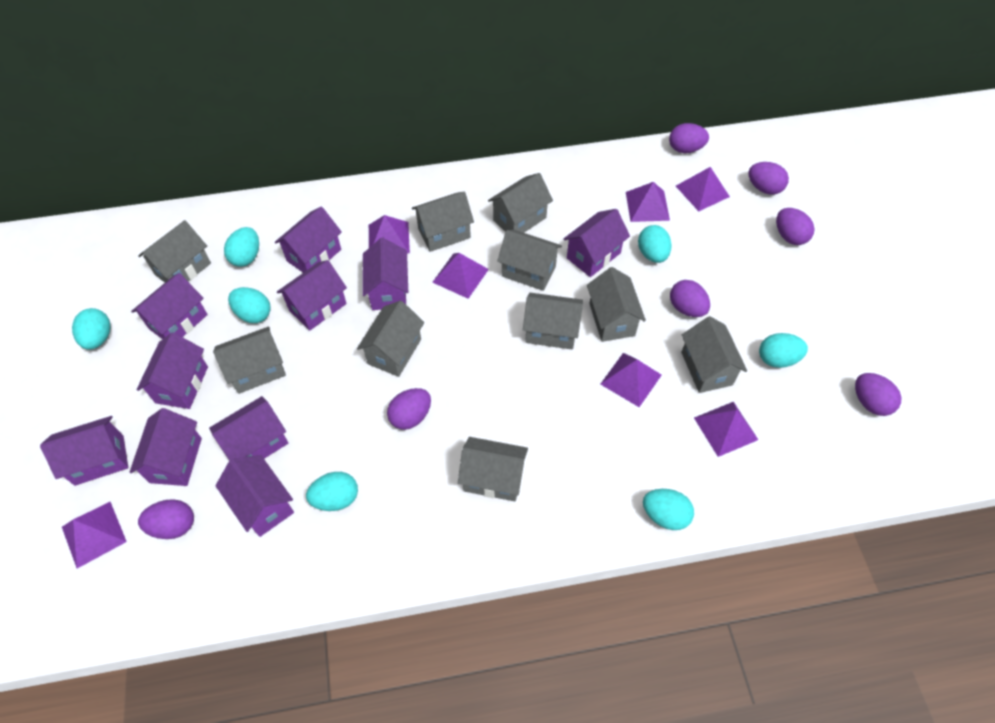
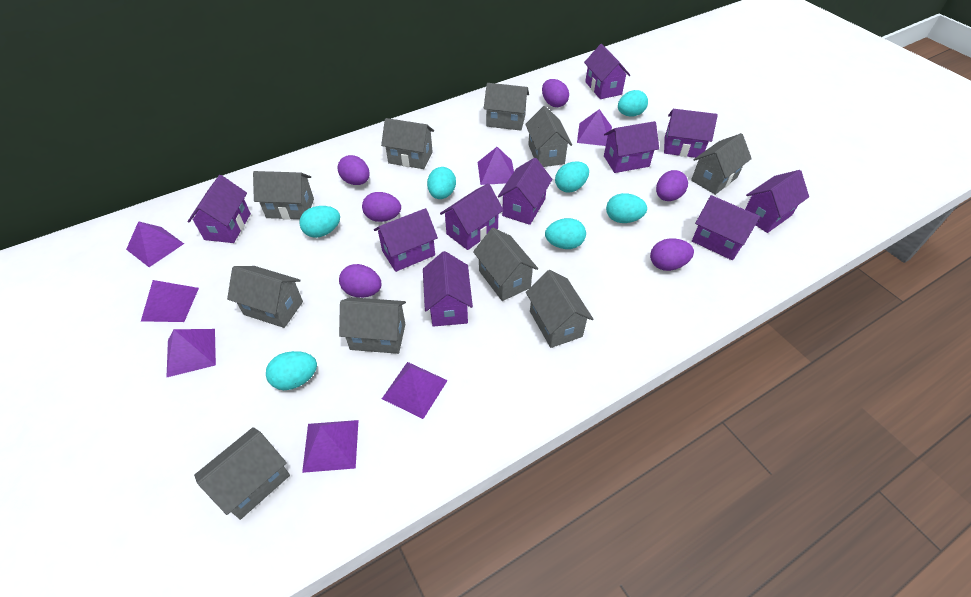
purple egg: [138,499,194,539] [387,388,431,430] [669,123,709,153] [670,280,710,317] [748,162,789,195] [776,208,814,245] [855,373,902,416] = 7 -> [338,155,370,185] [339,264,382,298] [362,192,401,222] [542,79,569,107] [650,238,694,271] [656,170,688,201] = 6

